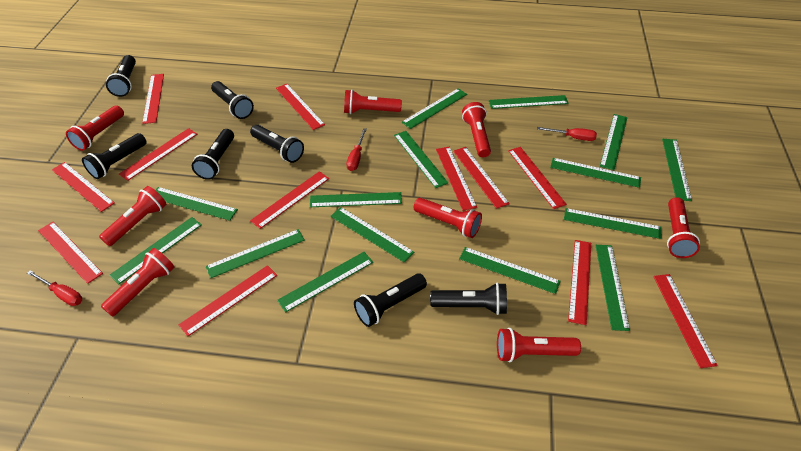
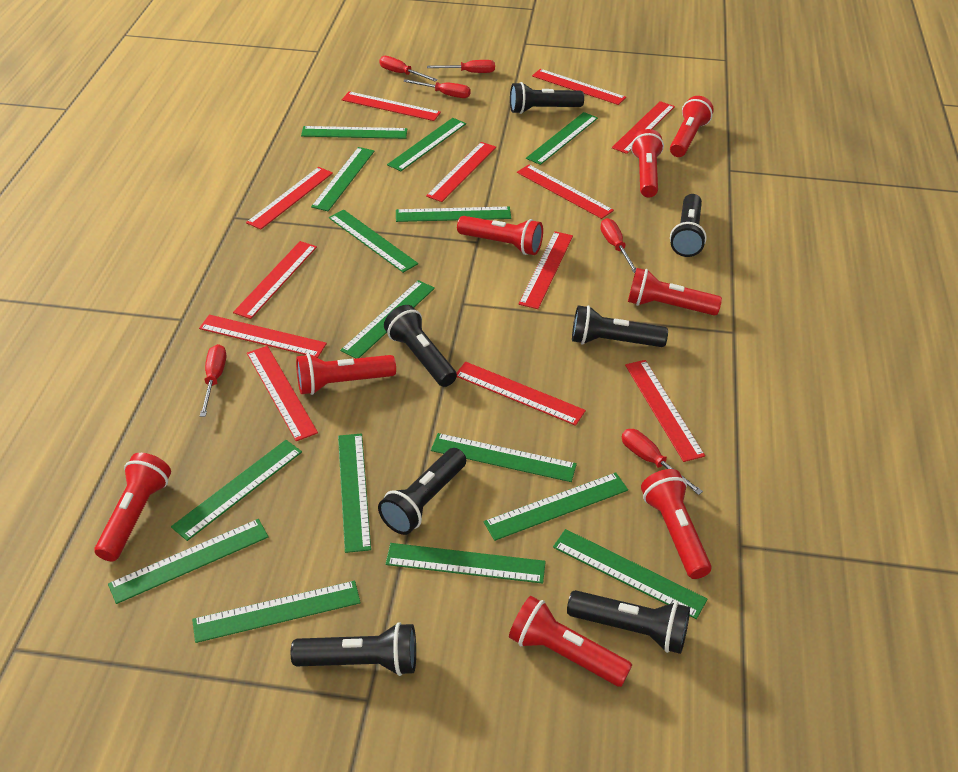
red screwdriver: [27,270,82,306] [346,128,367,171] [537,127,597,141] = 3 -> [200,344,226,417] [379,56,438,81] [403,79,471,98] [427,60,495,73] [600,218,636,273] [622,429,703,495] = 6

